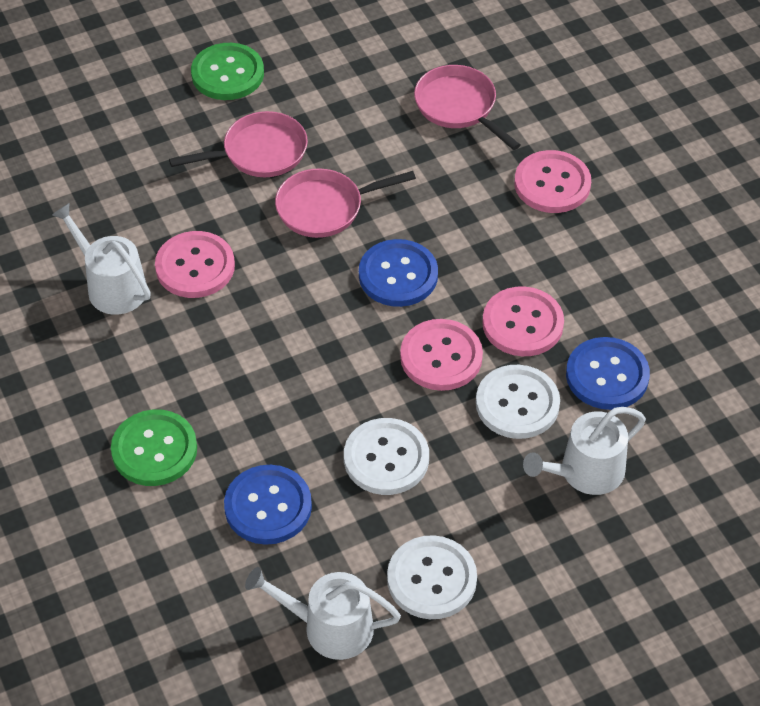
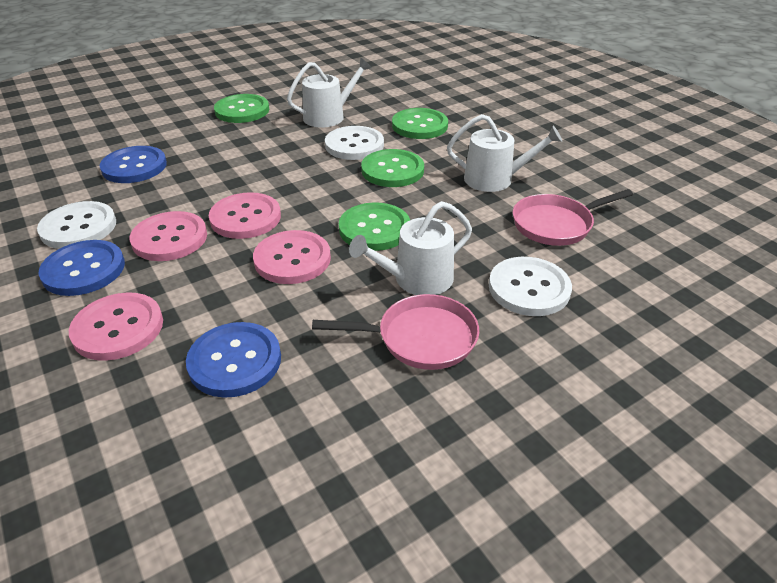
green button: [111,409,197,486] [191,43,264,100] = 2 -> [214,94,269,123] [339,202,410,251] [361,149,424,187] [392,108,448,139] = 4
pink pan: [169,111,308,177] [275,169,416,238] [414,65,520,150] = 3 -> [312,294,479,370] [513,189,633,246] = 2

